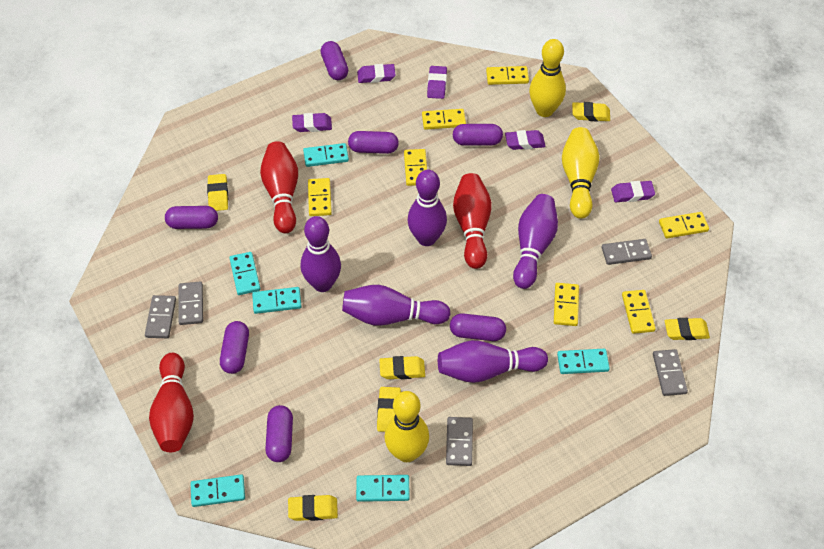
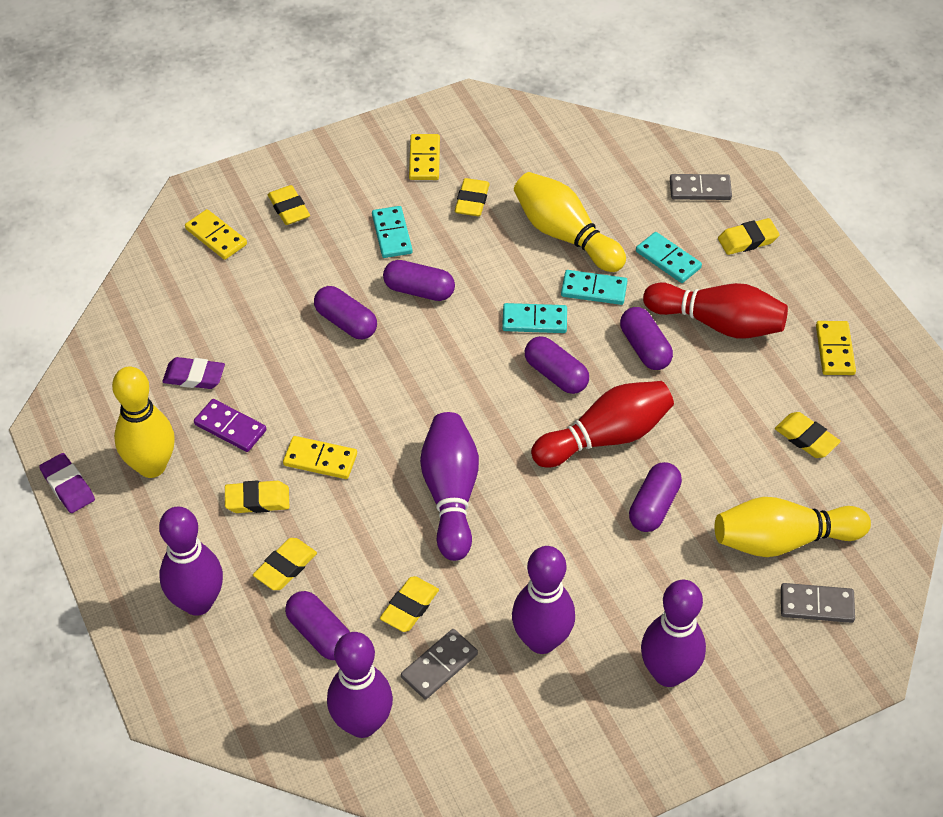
grey domino: [145,295,176,338] [178,282,203,325] [446,417,473,466] [602,239,652,265] [653,349,688,396] = 5 -> [401,629,478,700] [670,174,732,200] [781,583,855,623] = 3
purple capsule: [165,206,218,229] [220,321,249,374] [265,405,293,462] [321,41,348,80] [348,131,399,154] [450,314,506,341] [453,124,503,146] = 7 -> [285,591,350,660] [314,286,377,339] [383,260,455,301] [525,336,589,394] [620,307,673,370] [629,462,682,532] = 6
purple domino: none = 0 -> [194,399,267,452] = 1
purple eraser: [292,113,332,132] [357,64,396,83] [427,66,447,99] [505,130,545,150] [611,181,655,202] = 5 -> [39,453,95,513] [162,357,225,389] = 2
red bowling pin: [149,353,194,452] [260,141,298,233] [453,173,492,269] = 3 -> [531,381,674,468] [643,282,788,338] = 2
turquoise domino: [191,475,245,507] [229,252,260,295] [252,287,302,314] [303,143,349,167] [356,475,410,502] [557,349,610,374] = 6 -> [372,206,412,258] [502,303,567,333] [561,270,628,305] [636,232,702,283] = 4
yellow domino: [308,178,332,216] [404,149,427,186] [422,109,466,130] [486,66,529,85] [554,283,579,326] [622,290,656,334] [659,212,709,238] = 7 -> [185,209,247,260] [283,436,357,479] [409,134,440,180] [816,321,856,375] = 4
yellow eraser: [207,174,228,211] [288,495,338,521] [377,387,401,432] [379,356,425,379] [572,102,610,122] [665,318,710,340] = 6 -> [225,481,289,513] [253,538,317,590] [268,185,310,225] [380,576,439,632] [455,178,490,216] [718,218,780,255] [775,412,841,458] = 7

